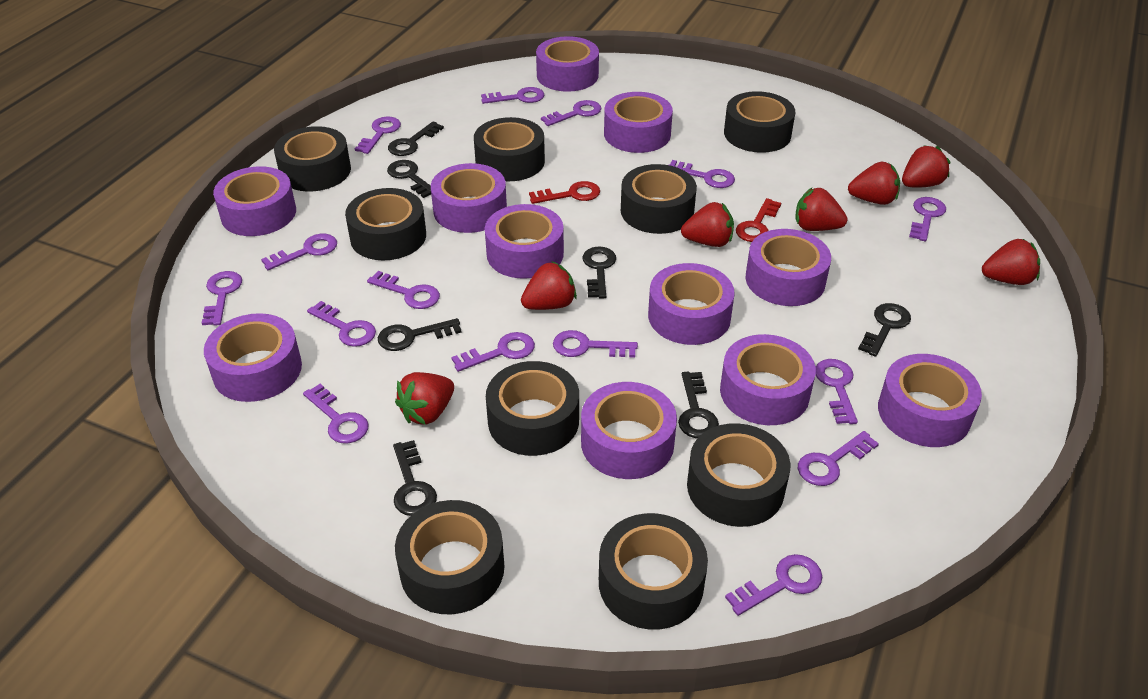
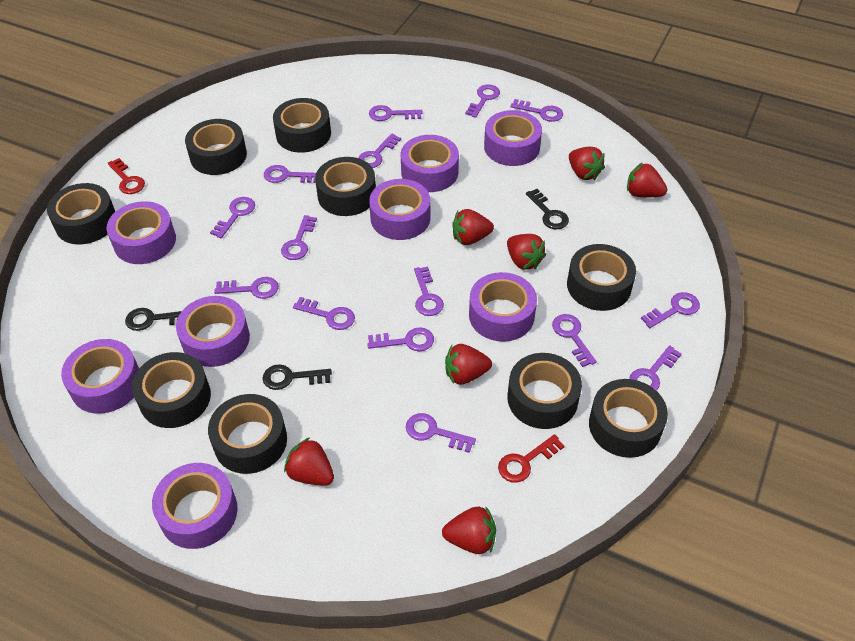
black key: [378,318,462,351] [387,160,431,198] [388,121,444,156] [393,440,437,516] [582,246,616,298] [678,372,719,438] [858,303,911,357] = 7 -> [125,308,182,331] [262,364,332,390] [526,189,569,229] = 3
purple tape: [204,313,302,402] [213,166,296,236] [431,163,507,233] [485,204,564,279] [536,36,599,92] [581,382,677,479] [604,92,673,153] [648,263,735,345] [720,334,816,425] [746,229,831,306] [878,354,982,447] = 11 -> [61,339,139,414] [107,201,176,264] [152,463,238,549] [176,296,250,367] [369,179,430,240] [400,135,459,192] [469,272,537,342] [484,110,542,166] = 8

